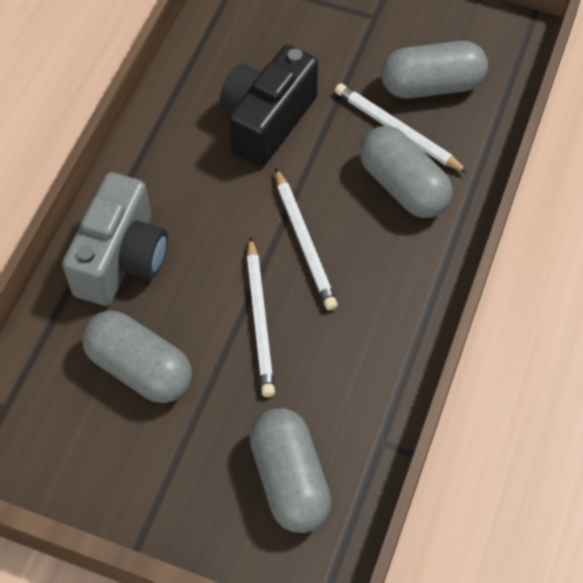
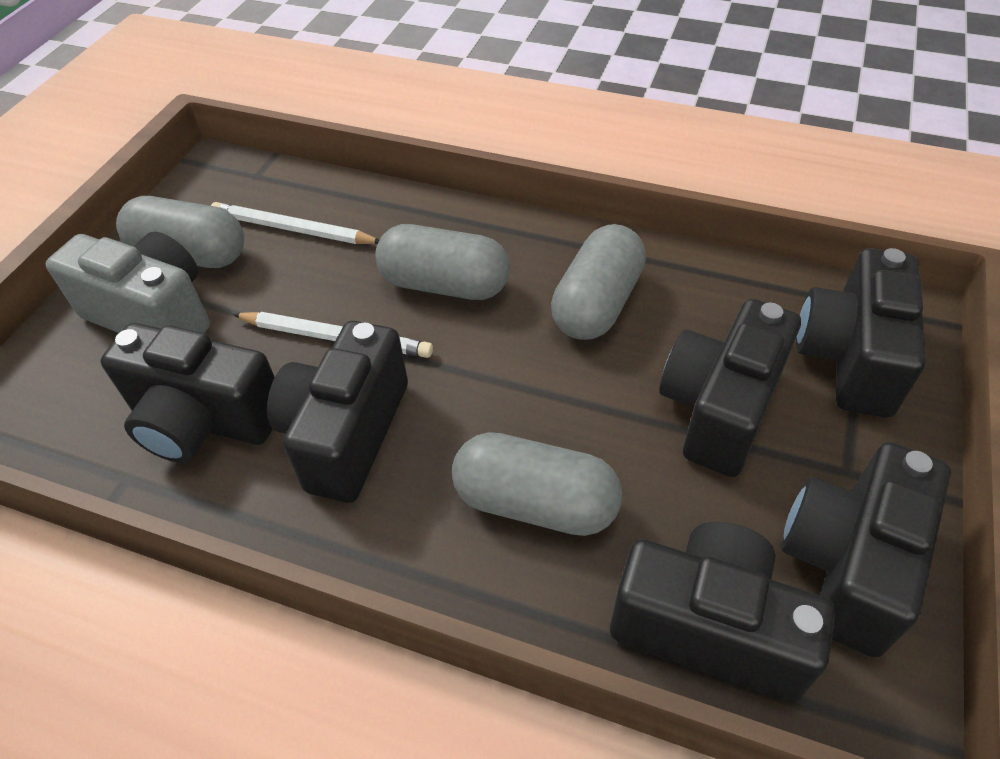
black camera: [220,45,318,166] = 1 -> [101,323,275,463] [267,321,408,503] [610,522,835,702] [659,299,801,477] [781,442,951,658] [796,248,926,418] = 6
white pencil: [247,237,275,397] [275,168,338,310] [335,83,468,173] = 3 -> [211,202,379,244] [233,312,433,358] = 2

